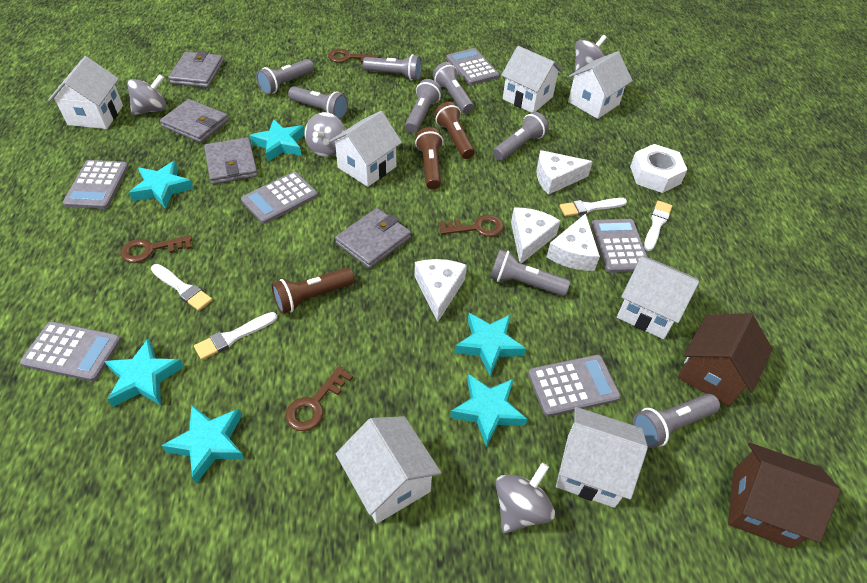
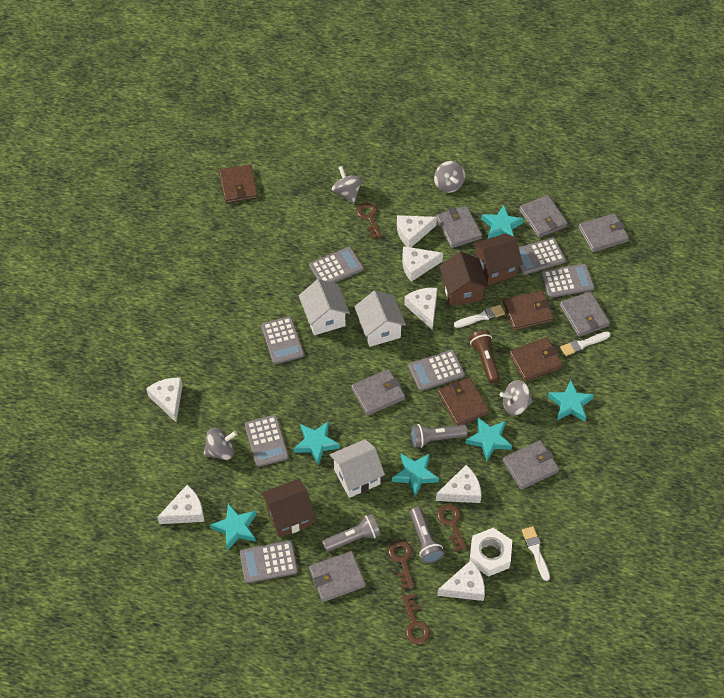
brown flashlight: [271,268,354,314] [415,127,443,189] [434,102,475,159] = 3 -> [469,330,500,383] = 1
brown house: [678,313,773,406] [728,443,841,548] = 2 -> [261,479,315,538] [439,251,489,307] [473,233,523,285] = 3
brown wallet: none = 0 -> [219,164,258,203] [438,377,489,425] [503,290,554,330] [509,337,563,381] = 4
grey calculator: [20,322,121,381] [63,160,129,209] [241,172,318,224] [446,48,499,85] [528,355,621,417] [591,219,648,273] = 6 -> [240,540,298,583] [245,415,289,467] [261,316,304,364] [309,247,364,283] [408,350,465,391] [518,238,566,275] [541,264,594,298] = 7
grey flashlight: [256,59,314,94] [288,86,348,119] [363,54,422,81] [405,79,442,133] [433,62,474,114] [490,249,570,296] [493,112,548,161] [633,394,720,448] = 8 -> [322,514,381,552] [410,507,444,563] [411,424,468,448] = 3
grey wallet: [160,99,229,143] [168,51,223,88] [204,137,258,185] [335,208,411,269] = 4 -> [309,551,366,602] [351,369,405,416] [436,206,482,248] [502,440,559,490] [519,195,568,238] [560,291,610,337] [578,213,629,252] = 7
white brush: [151,264,213,311] [194,312,277,360] [560,198,627,217] [644,201,672,251] = 4 -> [454,305,505,328] [522,526,550,581] [560,331,610,356] = 3
white cheese: [415,259,467,322] [511,207,560,264] [536,150,593,195] [547,213,600,271] = 4 -> [146,378,183,423] [157,485,204,524] [397,215,437,247] [402,246,443,282] [404,288,437,330] [436,465,482,503] [437,560,485,601] = 7
white house: [48,56,123,129] [329,111,402,187] [336,416,441,524] [501,46,563,113] [556,407,648,508] [568,51,633,119] [617,256,699,339] = 7 -> [298,279,350,335] [330,439,385,498] [354,291,406,347] = 3

